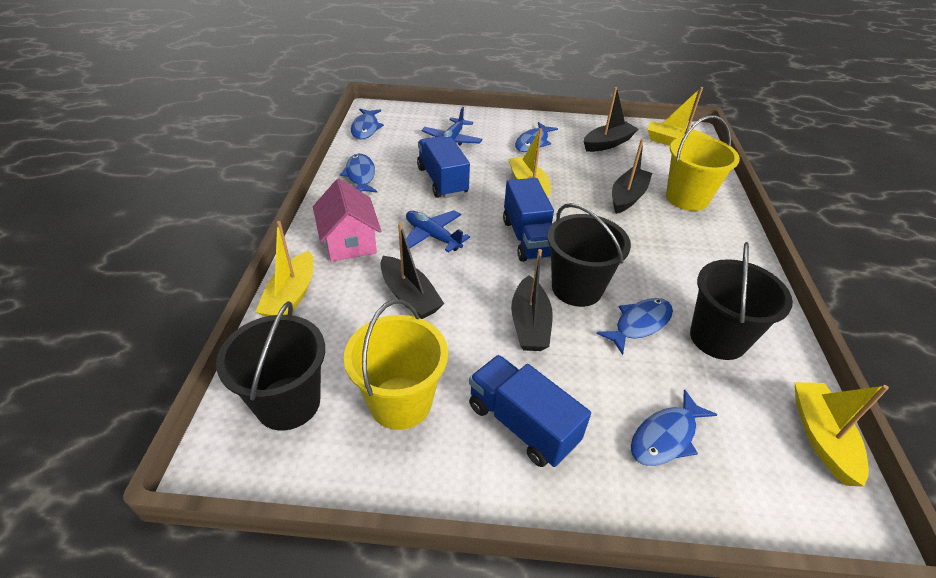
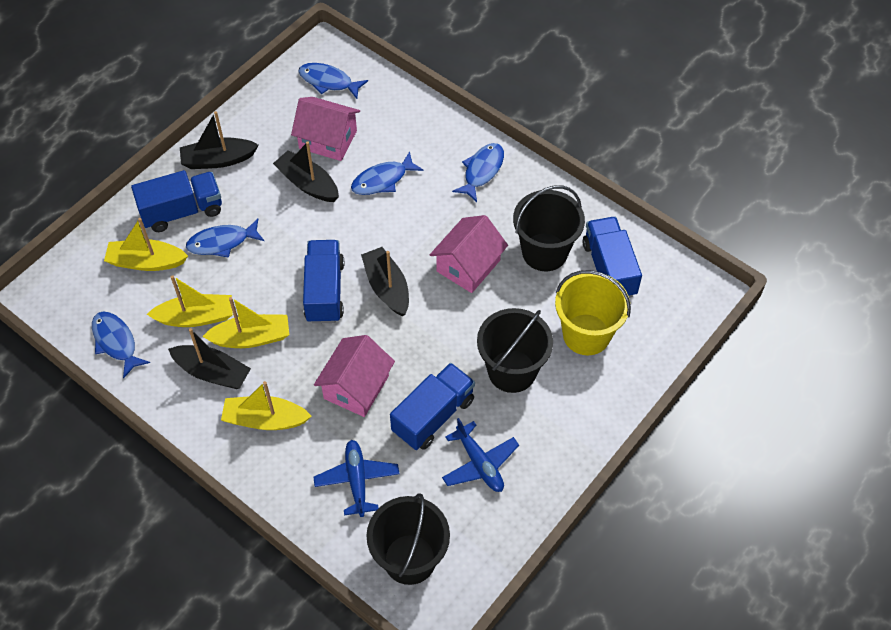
blue truck: [417,136,470,198] [469,355,591,467] [503,178,554,262] = 3 -> [131,170,222,232] [303,240,344,324] [390,363,475,450] [583,217,642,298] = 4
pink house: [313,178,381,262] = 1 -> [291,97,360,161] [314,335,395,417] [430,215,508,293] = 3
yellow bucket: [344,299,448,430] [666,115,740,211] = 2 -> [555,270,631,355] = 1

